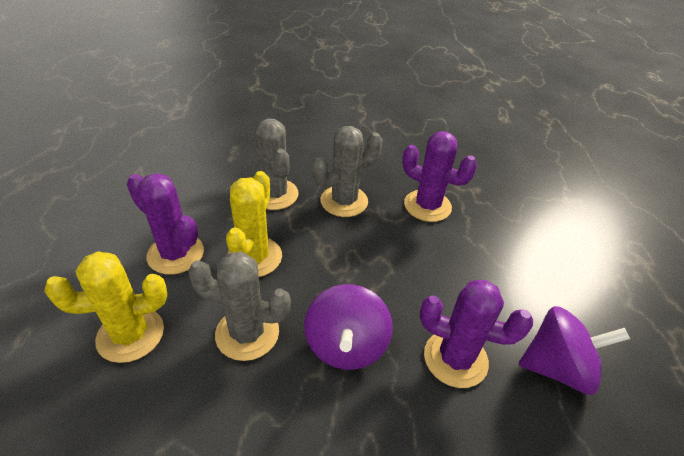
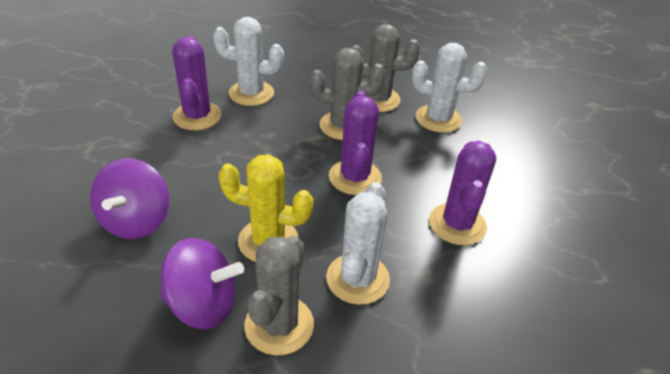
white cactus: none = 0 -> [213,17,284,106] [326,182,390,305] [412,43,487,133] = 3
yellow cactus: [44,251,167,363] [226,171,282,277] = 2 -> [218,154,313,262] = 1

